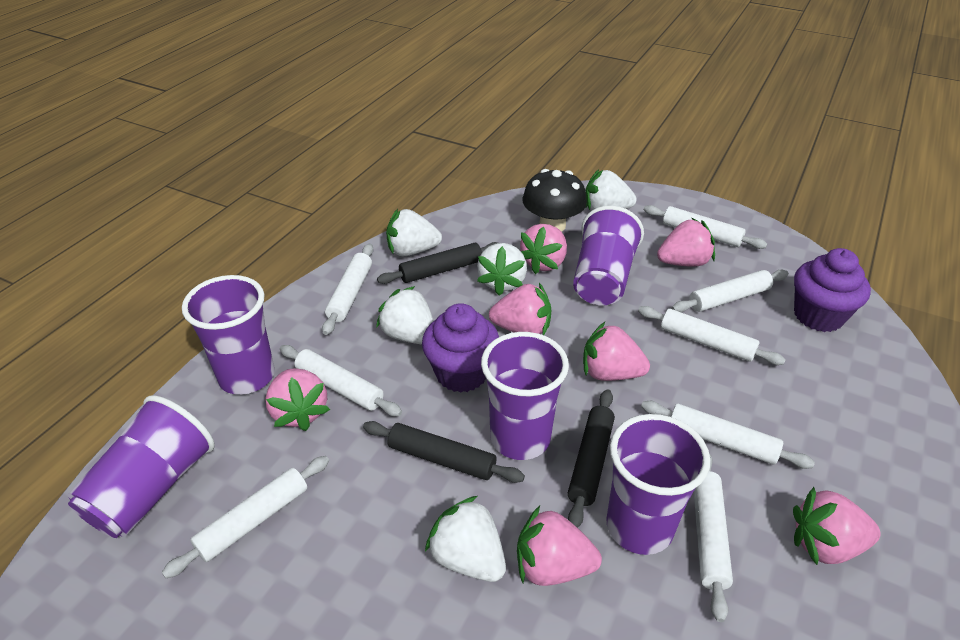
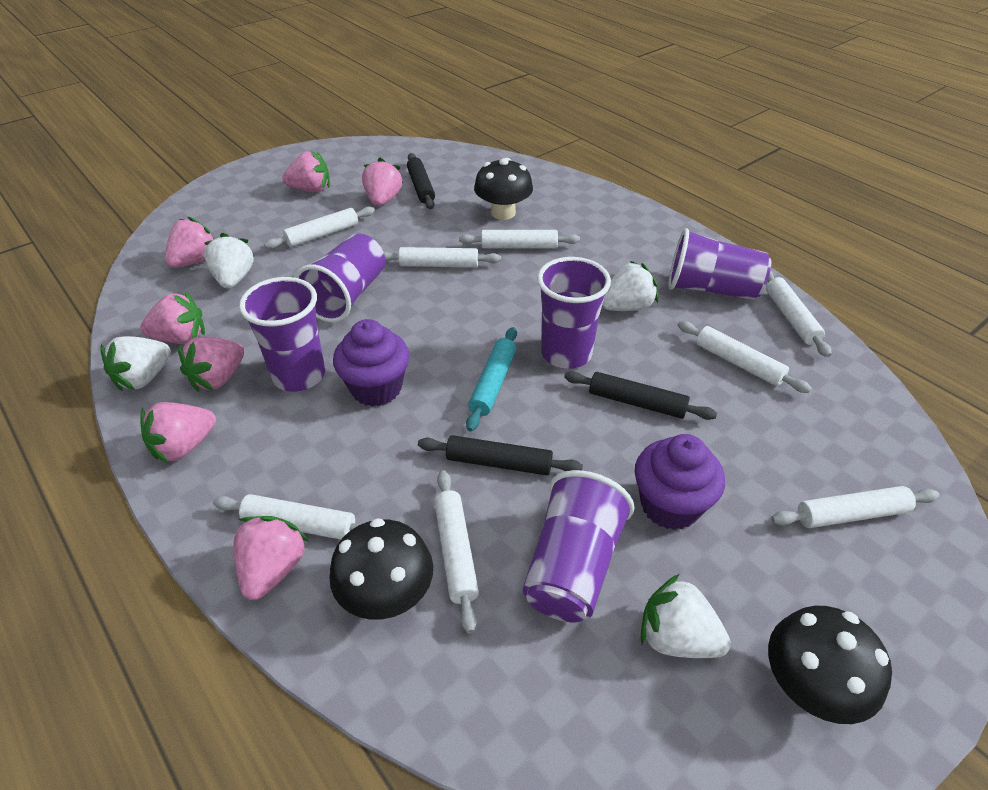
black mushroom: [522,169,587,232] = 1 -> [329,518,433,620] [474,158,533,220] [768,606,892,724] = 3
turquoise rolling pin: none = 0 -> [466,327,517,432] = 1
white strawberry: [376,286,434,344] [386,209,442,256] [425,496,506,582] [477,243,527,296] [585,169,637,211] = 5 -> [100,336,171,391] [204,233,255,288] [602,261,658,311] [641,574,731,658] = 4

